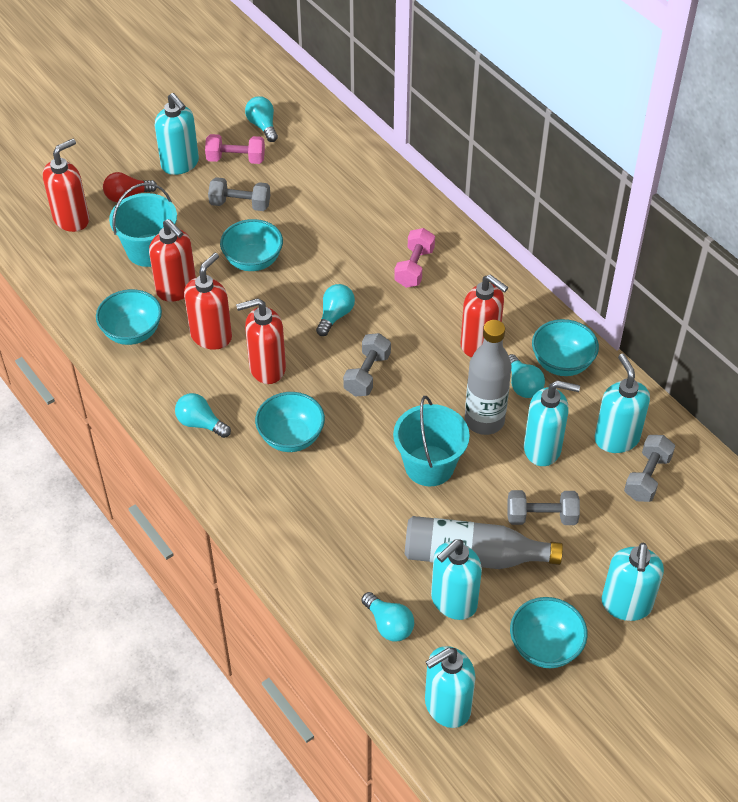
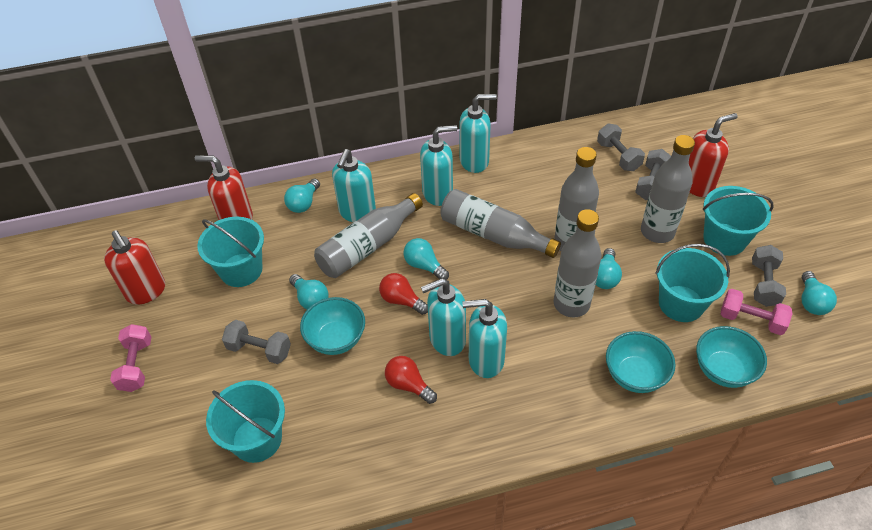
grey bottle: [405,516,563,569] [465,320,512,435] = 2 -> [314,193,423,278] [440,189,561,258] [554,147,599,251] [554,209,601,317] [641,135,695,243] = 5
red light bulb: [103,172,157,202] = 1 -> [379,273,428,315] [385,356,437,404] = 2
red soap dispenser: [43,139,89,232] [149,219,196,302] [184,253,232,350] [236,298,286,384] [461,274,508,357] = 5 -> [104,230,165,305] [195,155,253,220] [689,113,738,197] = 3
turquoise bowl: [96,289,162,345] [220,219,283,271] [255,392,325,452] [510,597,588,668] [532,319,599,376] = 5 -> [300,297,365,355] [606,331,676,393] [696,326,767,388] = 3
turquoise bucket: [109,183,177,267] [393,396,470,486] = 2 -> [197,217,264,287] [206,380,285,463] [655,244,730,322] [703,186,774,256] = 4
turquoise soap dispenser: [155,93,199,175] [425,646,475,728] [431,539,482,620] [524,380,580,466] [595,354,650,453] [602,543,664,621] = 6 -> [332,149,376,222] [420,125,457,206] [421,278,466,356] [459,94,497,173] [462,299,507,378] = 5

